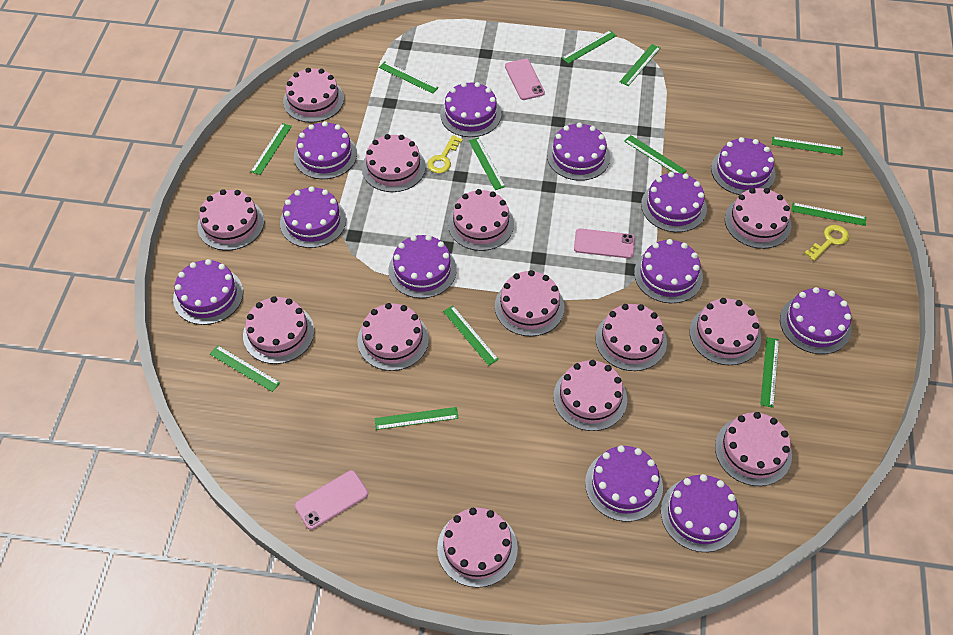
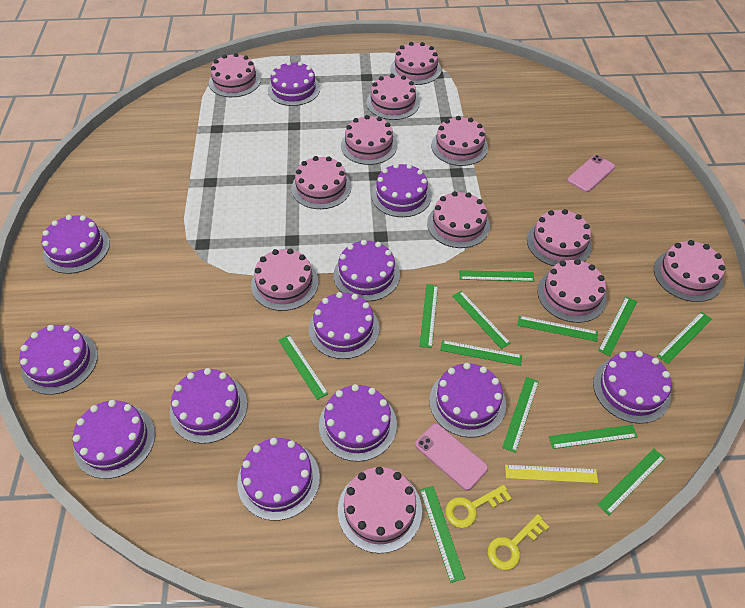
pink cake: [197,189,264,251] [243,296,314,364] [283,68,344,123] [357,303,429,371] [362,134,426,192] [437,508,518,588] [448,189,514,251] [495,270,564,336] [553,360,627,431] [596,304,667,371] [690,298,761,365] [715,412,792,486] [725,188,792,249] = 13 -> [209,53,261,97] [251,249,319,311] [291,156,351,209] [338,467,422,553] [341,115,397,165] [366,74,420,120] [390,42,441,85] [427,191,490,248] [431,116,488,166] [527,209,592,266] [537,259,607,323] [654,240,725,302] = 12
pink phone: [295,470,368,530] [505,59,545,100] [574,228,635,258] = 3 -> [415,424,488,491] [567,155,615,192] = 2
yellow ruler: none = 0 -> [505,465,598,483] = 1

